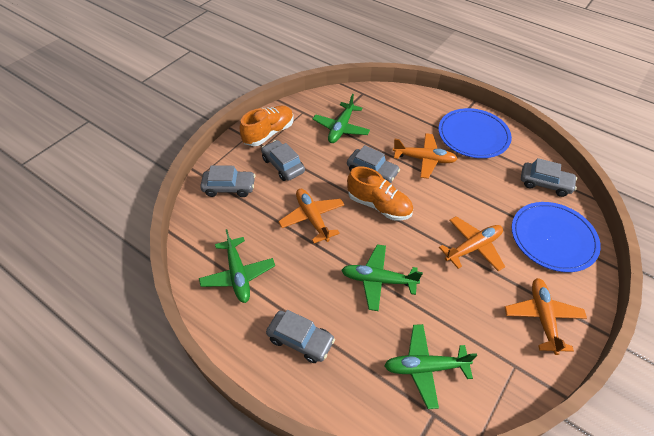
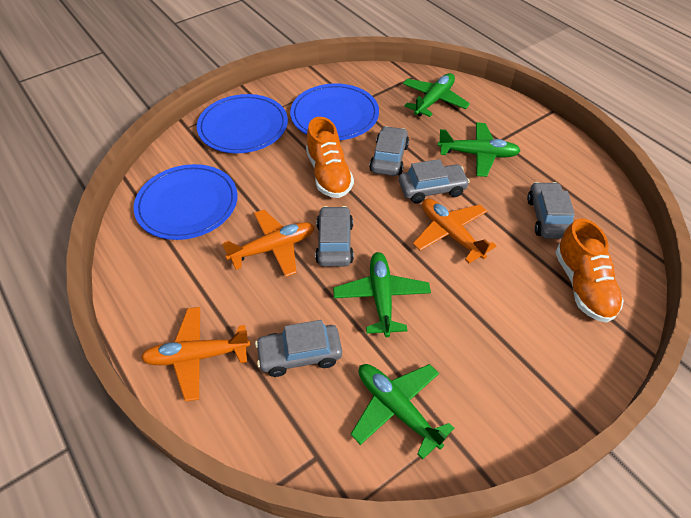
blue plate: [438,108,512,158] [512,202,601,272] = 2 -> [134,164,238,240] [197,94,288,153] [290,83,379,140] = 3
orange plane: [278,189,345,243] [393,133,457,179] [439,216,505,271] [505,278,587,355] = 4 -> [141,307,251,402] [222,210,315,277] [413,199,496,263] = 3

